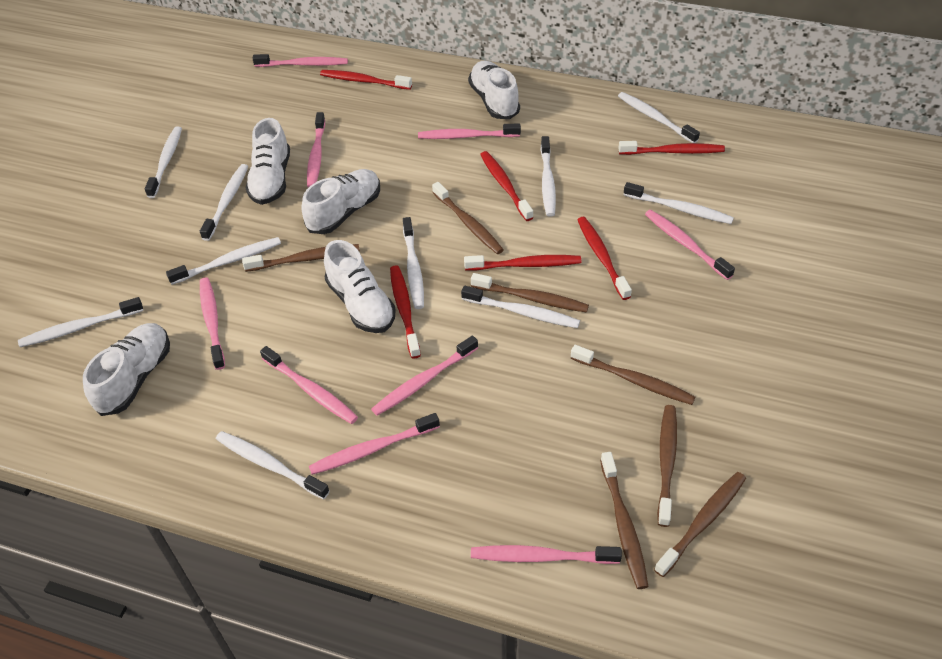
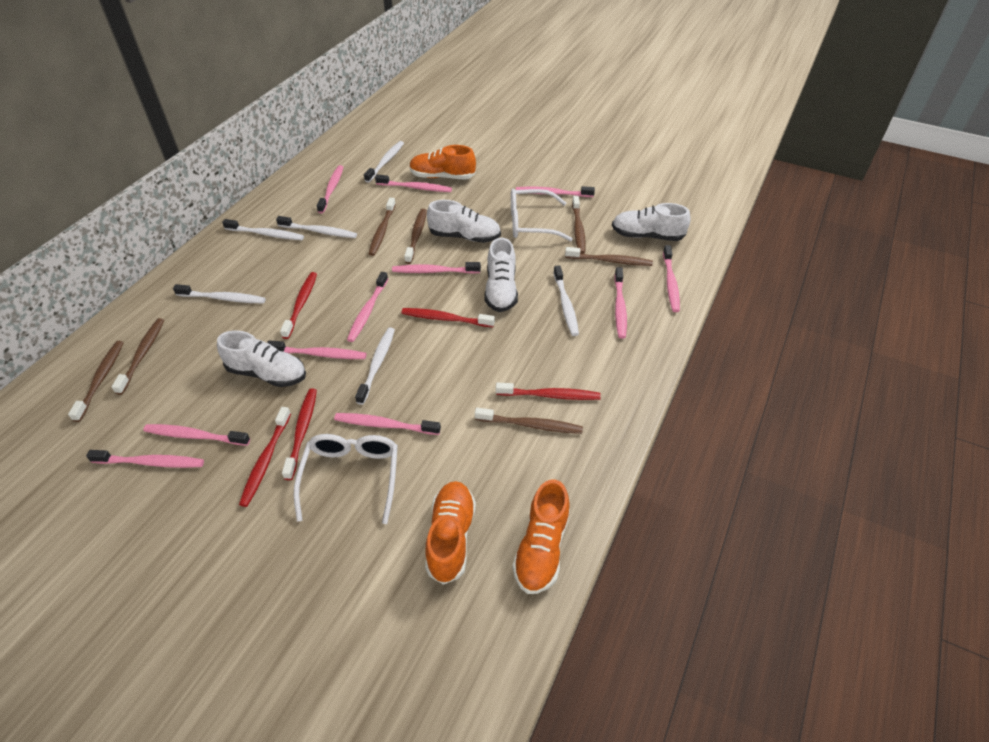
orange shoe: none = 0 -> [409,145,476,179] [425,481,476,585] [513,479,570,594] = 3
pink toothbrush: [200,278,225,370] [252,54,348,67] [260,346,358,424] [307,112,325,188] [309,413,440,475] [371,336,478,416] [418,124,521,139] [471,545,622,564] [645,210,735,280] = 9 -> [86,450,204,468] [143,424,250,446] [267,340,367,359] [317,165,343,213] [334,413,441,435] [347,272,388,342] [375,174,452,192] [392,262,481,274] [516,186,595,197] [614,267,627,339] [663,245,680,312] = 11
red toothbrush: [320,70,412,90] [390,265,421,359] [464,255,581,271] [480,151,533,221] [577,217,632,300] [619,141,725,155] = 6 -> [239,407,291,507] [280,272,317,339] [282,388,317,480] [402,308,495,327] [496,383,601,400] = 5
white glasses: none = 0 -> [294,434,398,524] [511,189,573,242] = 2
white shoe: [83,323,170,416] [246,118,290,205] [301,169,380,234] [324,240,396,333] [468,61,520,119] = 5 -> [217,330,306,387] [427,200,501,243] [485,237,518,312] [612,203,691,241] = 4
white toothbrush: [18,297,143,347] [145,126,182,198] [166,237,281,285] [200,164,248,241] [216,431,330,499] [403,217,424,309] [461,286,580,328] [541,136,556,217] [618,92,700,143] [624,182,734,224] = 10 -> [173,284,266,303] [222,219,304,240] [276,216,357,238] [355,328,395,405] [364,141,404,183] [553,265,579,336] = 6

